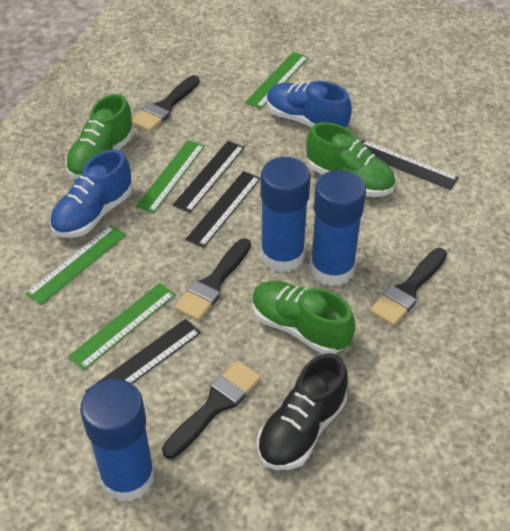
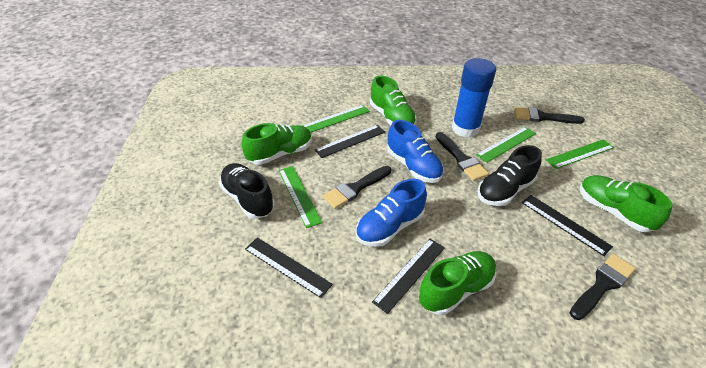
black shoe: [257,353,348,470] = 1 -> [219,163,275,219] [477,145,542,206] = 2
blue glue stick: [80,378,155,502] [260,157,311,273] [310,170,366,286] = 3 -> [452,58,496,138] = 1
green shoe: [65,94,134,179] [252,281,355,354] [306,122,395,197] = 3 -> [242,123,312,165] [370,76,417,126] [419,251,496,315] [580,175,673,232] = 4

